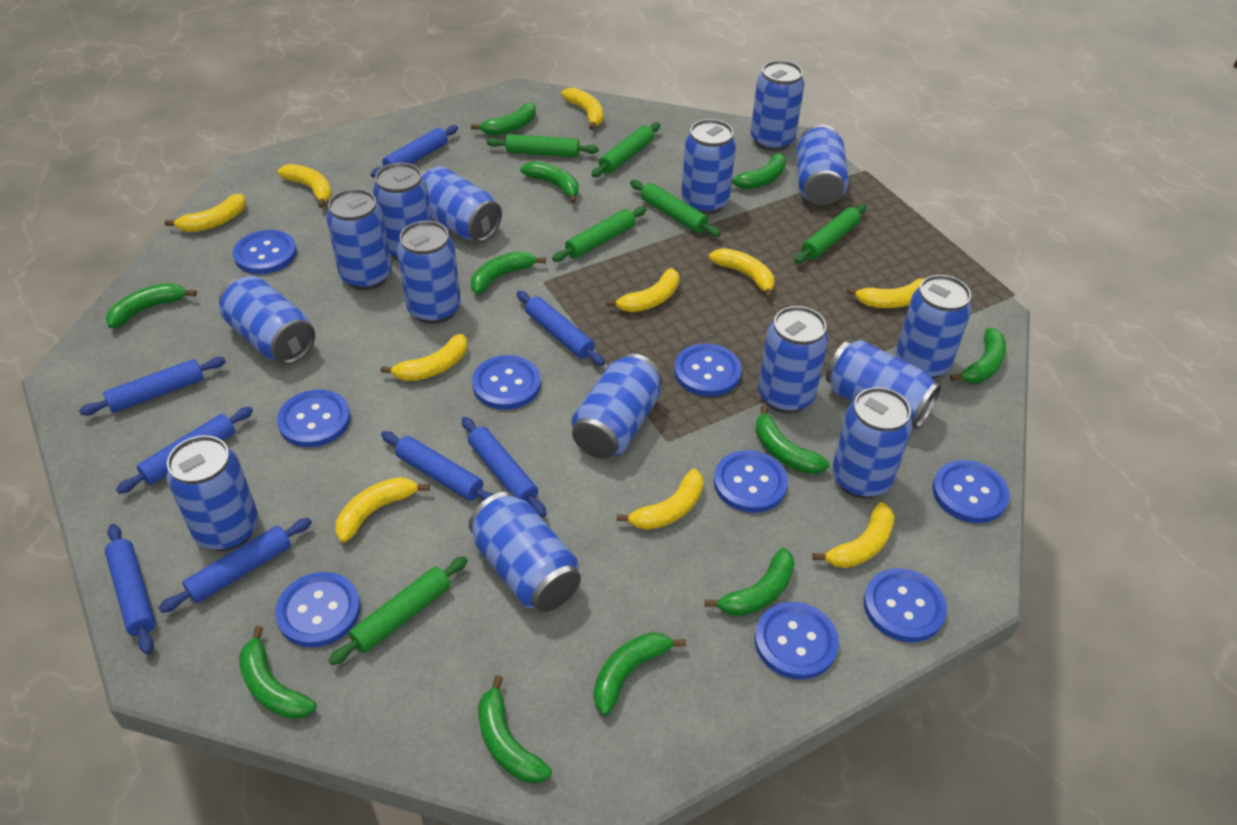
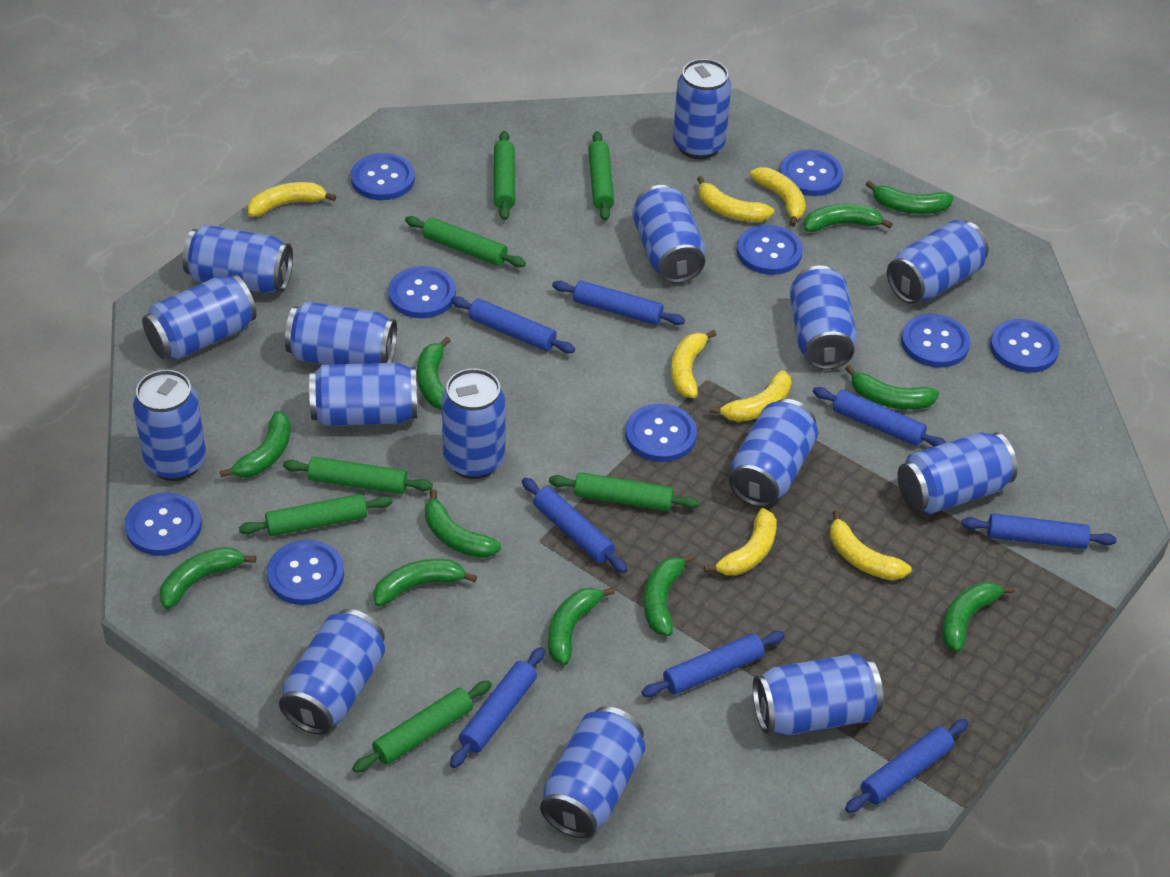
green rolling pin: [328,557,468,665] [486,134,599,157] [552,206,647,262] [591,122,660,177] [630,180,721,237] [795,204,867,264] = 6 -> [239,494,393,536] [283,457,433,494] [352,681,492,773] [405,216,526,267] [494,131,515,220] [549,472,700,511] [588,131,614,221] = 7
yellow banana: [165,194,246,232] [278,164,332,208] [336,477,430,543] [381,334,467,381] [561,87,603,130] [606,268,679,312] [616,469,704,530] [709,248,774,299] [812,502,895,568] [846,278,924,308] = 10 -> [247,182,336,217] [671,330,717,398] [697,176,774,222] [704,508,777,576] [709,370,791,422] [750,167,806,227] [830,510,912,580] = 7

